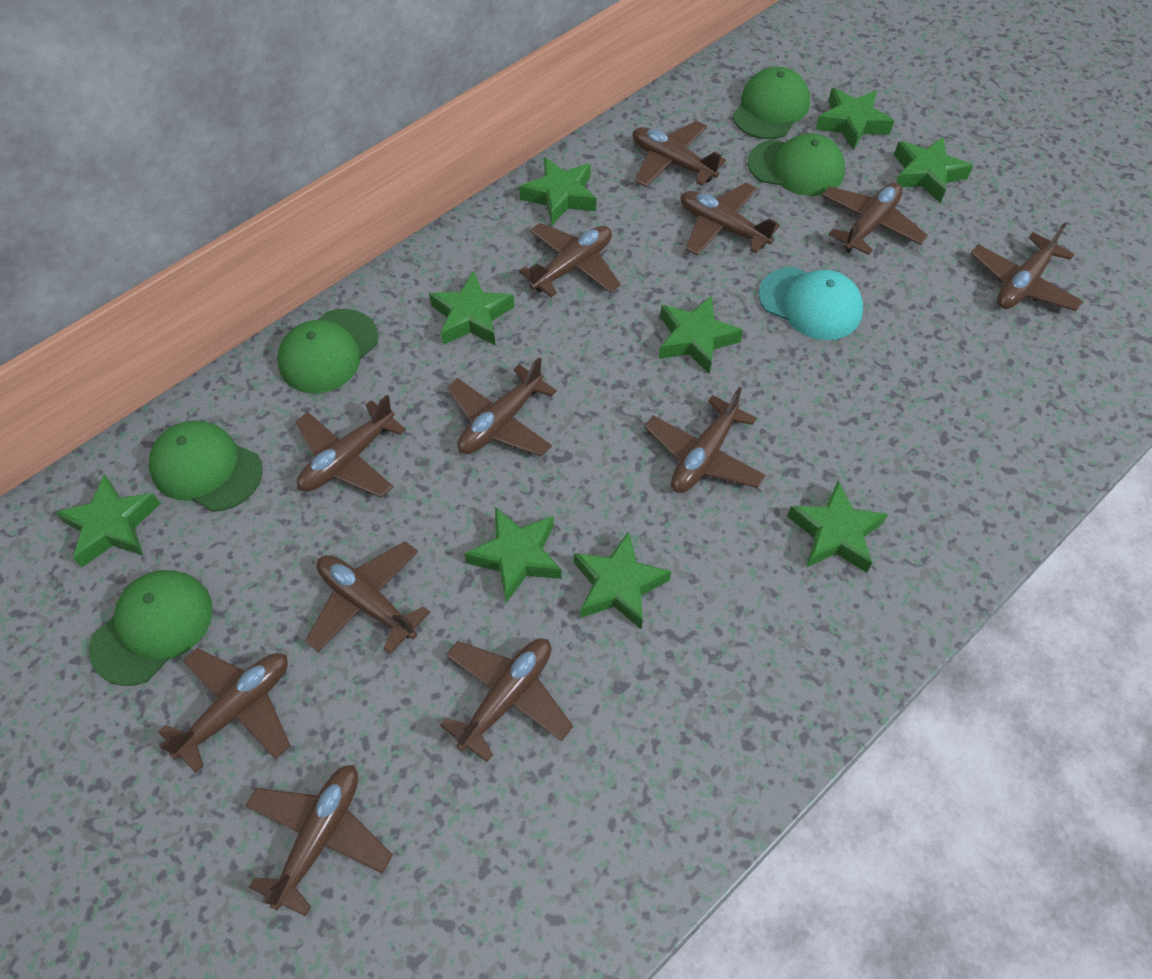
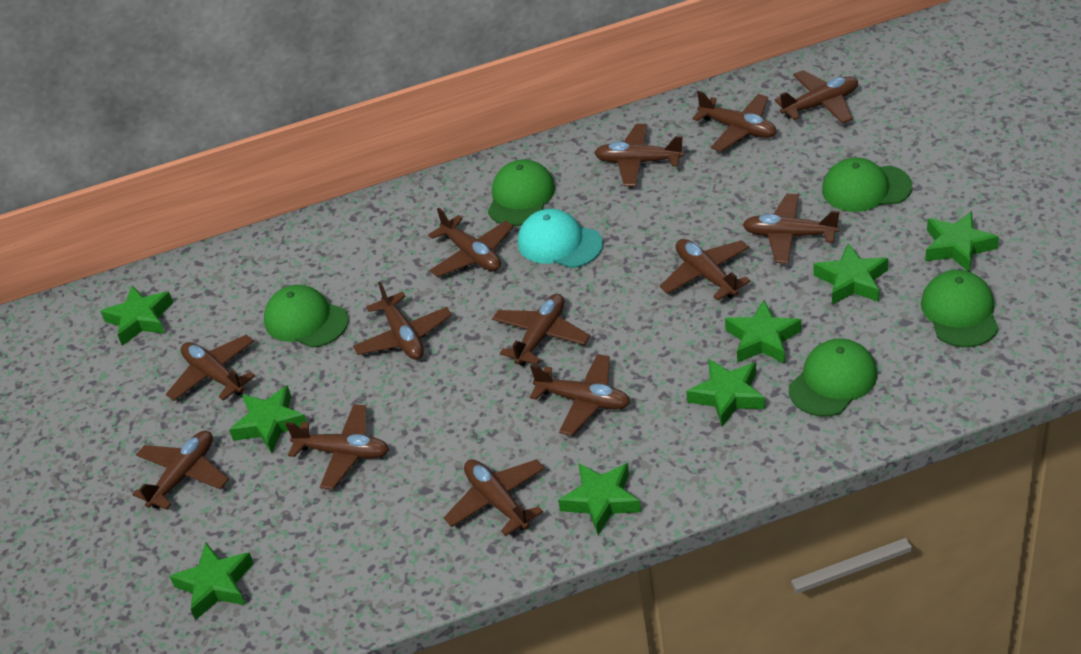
brown plane: [158,648,291,773] [245,765,393,916] [295,395,406,497] [305,541,430,654] [440,638,573,762] [447,357,557,457] [519,223,621,297] [633,121,726,187] [645,387,766,493] [681,183,780,256] [822,182,928,255] [971,223,1084,311] = 12 -> [133,430,229,510] [166,335,255,401] [285,404,389,490] [353,282,452,360] [428,208,514,277] [443,459,545,536] [492,294,590,366] [530,354,630,436] [594,124,684,186] [660,239,751,301] [692,91,777,152] [742,194,840,264] [775,70,858,124] = 13
green star: [55,474,161,567] [429,271,514,346] [464,507,562,603] [519,157,597,225] [574,531,671,629] [659,295,743,374] [787,480,888,573] [815,88,894,150] [894,136,973,203] = 9 -> [100,285,173,346] [169,542,254,620] [229,385,307,453] [558,463,641,535] [686,359,765,427] [725,300,801,363] [814,243,888,305] [925,211,999,272] = 8

